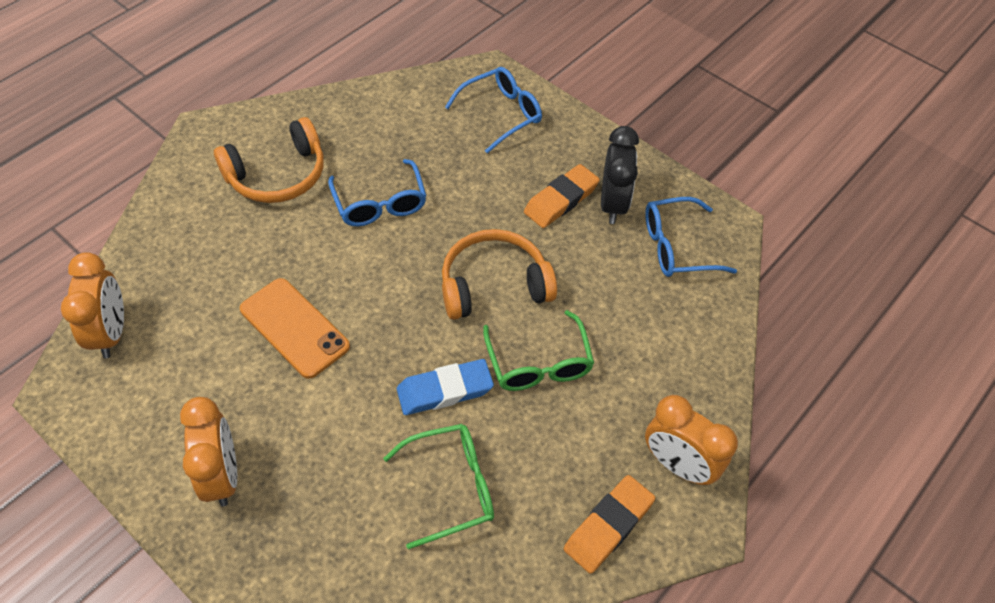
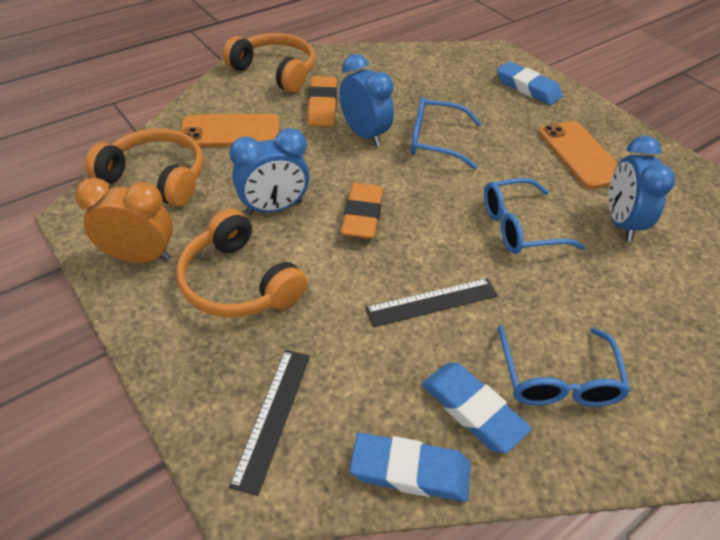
black clock: [601,126,639,224] = 1 -> none = 0
black ruler: none = 0 -> [229,350,310,496] [365,278,498,327] = 2
blue clock: none = 0 -> [230,128,310,215] [339,54,394,147] [609,136,675,242] = 3
blue eraser: [397,359,494,415] = 1 -> [350,433,471,502] [422,363,532,453] [497,62,563,105] = 3
green glasses: [383,424,494,549] [483,310,594,391] = 2 -> none = 0
orange clock: [61,252,124,358] [180,397,237,507] [645,395,738,485] = 3 -> [75,178,173,263] = 1
orange headphones: [214,117,324,203] [442,229,557,320] = 2 -> [85,128,203,207] [176,209,307,318] [223,33,315,93] = 3
orange phone: [240,278,350,379] = 1 -> [180,114,279,147] [539,121,618,189] = 2

